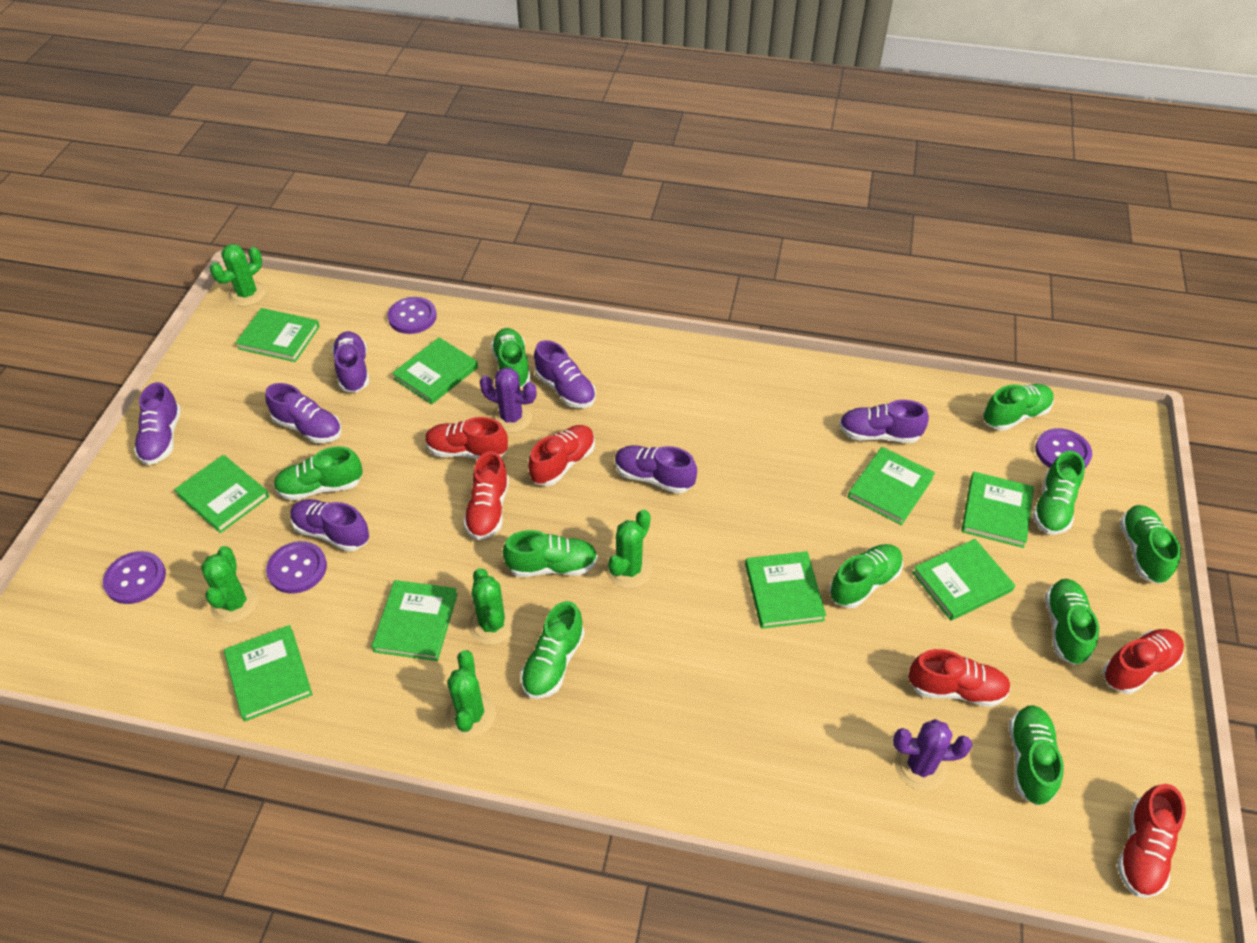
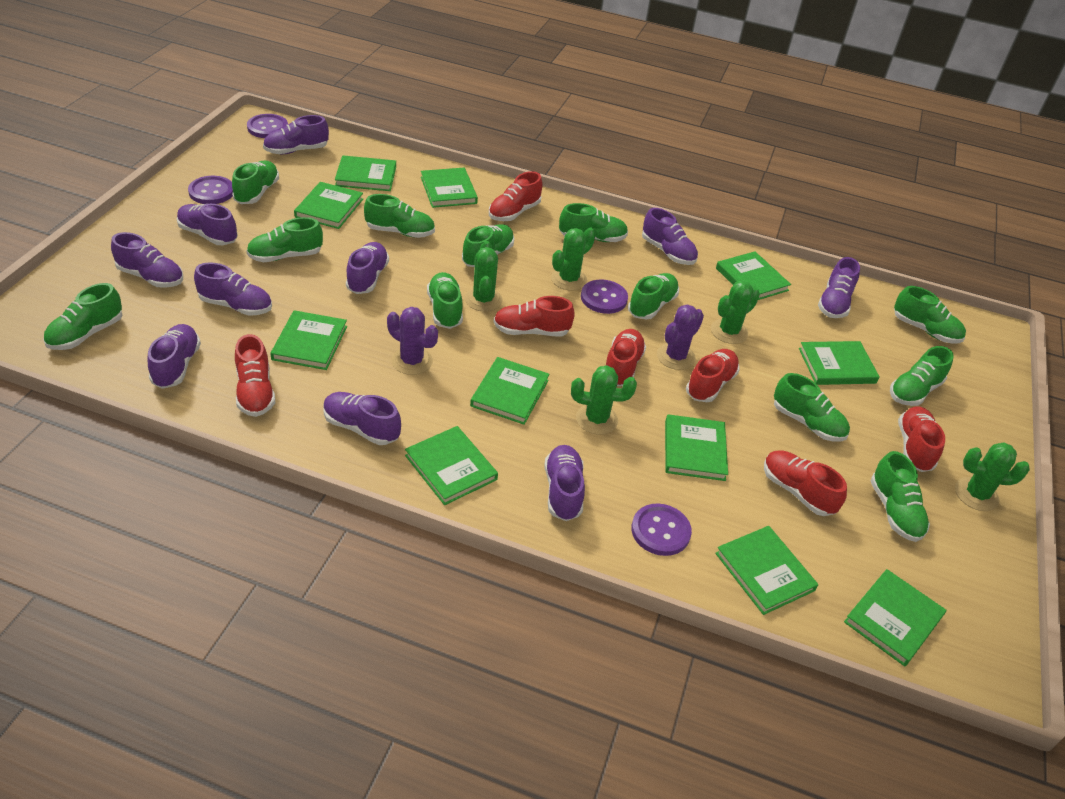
green book: [174,455,269,533] [224,625,313,721] [236,308,320,362] [372,580,458,661] [392,337,478,404] [745,551,826,629] [848,447,935,525] [912,539,1015,621] [961,472,1034,548] = 9 -> [270,310,347,370] [294,182,363,229] [335,155,396,191] [405,426,498,505] [421,168,478,208] [470,357,549,425] [665,414,728,481] [715,526,818,615] [716,251,791,300] [799,341,880,385] [844,569,946,666] = 11
green shoe: [274,446,363,501] [491,328,531,388] [503,530,598,577] [521,601,585,699] [829,544,903,608] [983,384,1054,431] [1009,705,1064,805] [1032,451,1085,535] [1045,579,1099,665] [1119,505,1181,584] = 10 -> [43,283,123,350] [232,161,279,204] [246,217,323,262] [364,194,435,238] [427,272,463,329] [462,224,514,267] [559,203,628,242] [628,273,679,319] [774,373,850,442] [871,451,930,542] [890,346,954,406] [894,286,966,343] = 12
purple shoe: [134,382,181,465] [265,383,341,443] [291,499,369,552] [332,331,369,393] [534,340,596,408] [615,445,697,494] [839,400,929,443] = 7 -> [111,232,183,288] [147,324,201,389] [177,204,238,245] [194,262,272,316] [263,115,329,154] [324,392,401,445] [346,242,389,294] [544,445,585,521] [642,208,698,265] [818,257,860,318] = 10
red shoe: [425,417,508,459] [463,451,509,540] [528,425,595,486] [908,649,1011,707] [1103,629,1184,694] [1117,784,1186,898] = 6 -> [235,334,275,417] [489,171,543,221] [494,296,575,336] [605,329,646,386] [686,349,740,402] [764,450,847,516] [898,406,945,472] = 7

